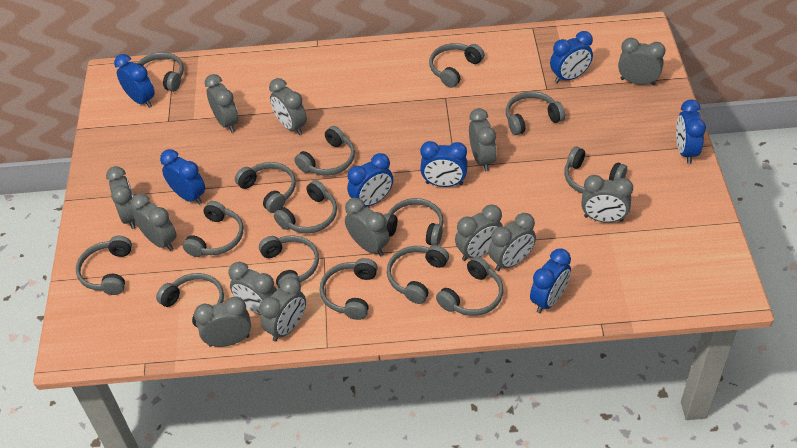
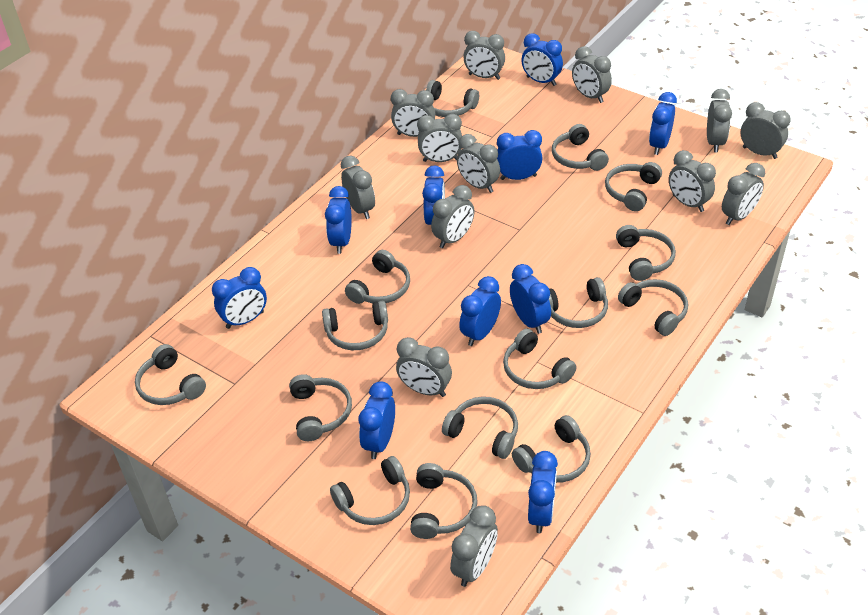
blue clock: [114,54,155,108] [160,149,205,205] [347,153,393,207] [420,141,468,187] [530,248,571,313] [550,31,593,83] [676,100,706,164] = 7 -> [212,267,267,329] [325,186,352,254] [358,381,395,459] [422,165,445,225] [459,276,501,346] [497,130,543,180] [510,264,551,334] [522,33,563,86] [528,451,558,533] [649,92,677,155] = 10

